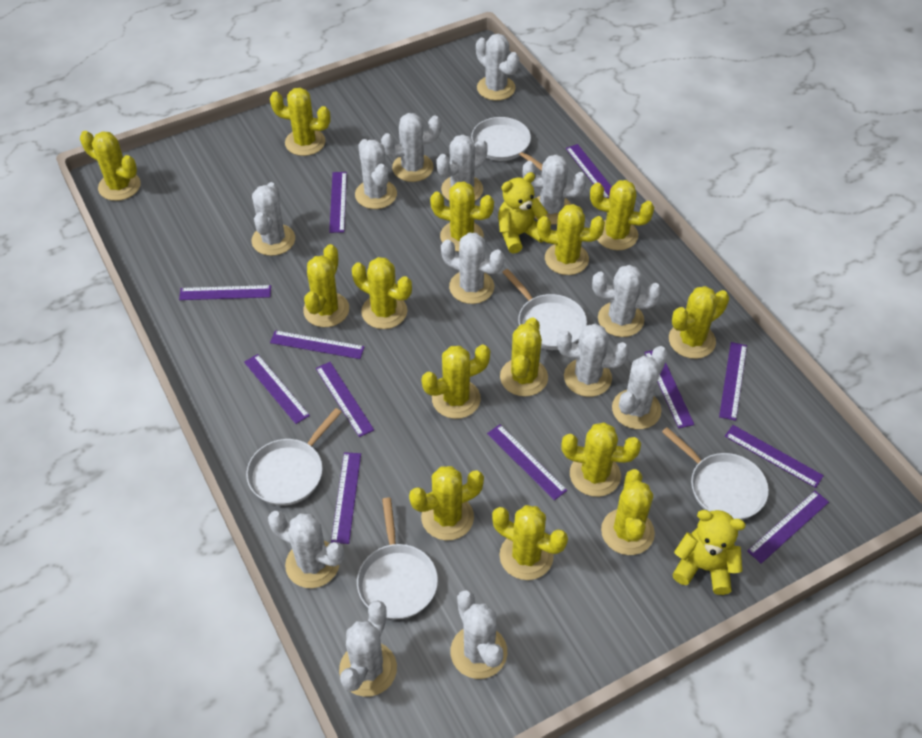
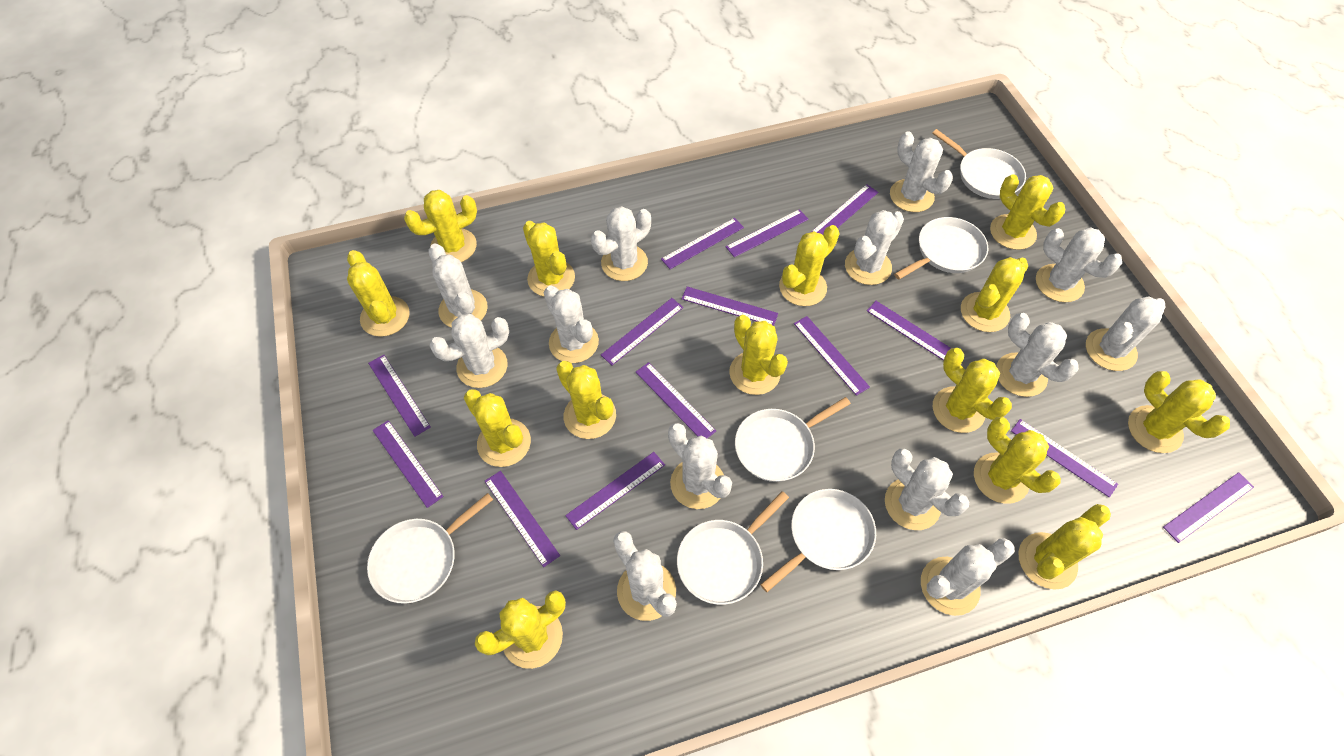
purple ruler: [179,285,271,300] [244,354,310,424] [270,330,365,359] [316,362,374,437] [329,172,347,233] [331,452,361,544] [487,424,567,500] [566,144,612,198] [644,350,694,428] [719,342,747,421] [725,425,824,488] [747,491,829,564] = 12 -> [368,355,431,437] [372,420,444,508] [485,471,560,567] [565,452,665,530] [601,298,683,365] [636,362,716,438] [661,218,744,269] [681,287,778,326] [726,209,809,257] [794,316,870,396] [811,184,878,235] [867,301,951,361] [1011,419,1118,498] [1163,472,1254,543] = 14
white pan: [246,408,342,506] [357,498,438,619] [471,117,543,171] [502,269,587,350] [662,427,769,520] = 5 -> [367,493,493,604] [677,491,789,605] [735,397,851,482] [760,489,876,592] [894,217,988,279] [932,129,1026,199] = 6
yellow teddy bear: [498,172,548,254] [672,510,746,595] = 2 -> none = 0

